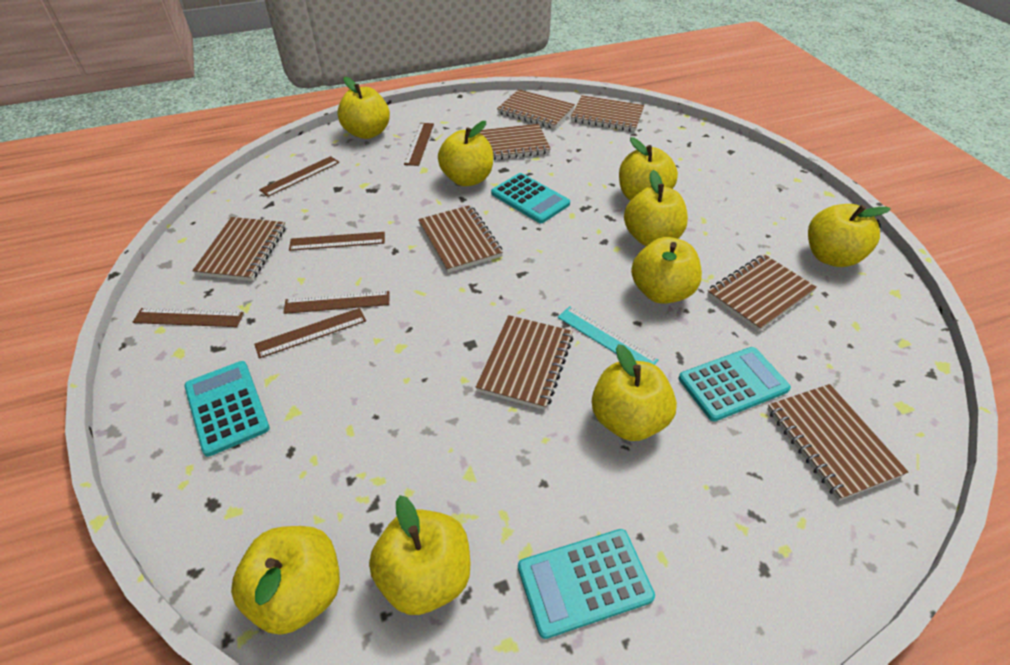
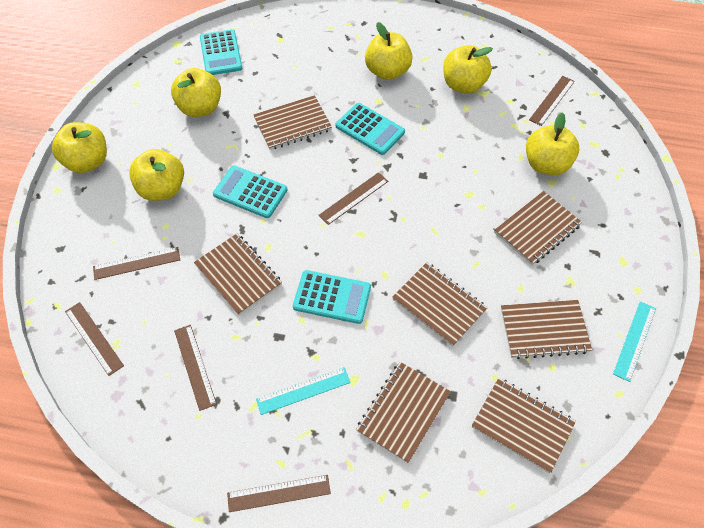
brown notebook: [192,217,286,281] [418,205,503,273] [476,315,573,410] [480,124,551,160] [497,89,575,129] [571,95,644,132] [707,254,817,332] [767,384,908,501] = 8 -> [194,234,282,315] [253,95,332,150] [356,362,451,463] [392,262,487,347] [472,378,576,473] [494,191,582,265] [501,300,592,359] = 7
turquoise ruler: [558,306,659,365] = 1 -> [256,367,351,415] [613,301,656,382] = 2
yellow apple: [231,526,340,635] [337,77,390,139] [369,495,470,615] [438,121,493,186] [592,344,677,441] [619,137,678,201] [624,170,688,246] [631,237,702,304] [808,204,891,267] = 9 -> [52,122,107,173] [129,149,184,201] [171,68,221,117] [365,22,413,80] [443,45,493,94] [526,113,579,175] = 6

